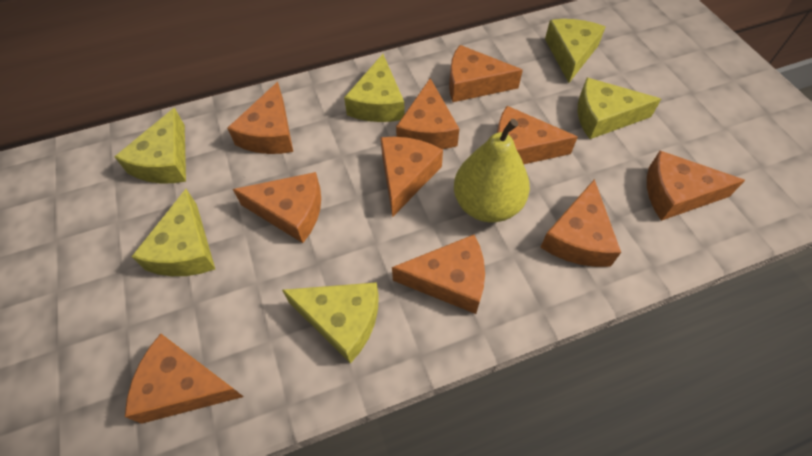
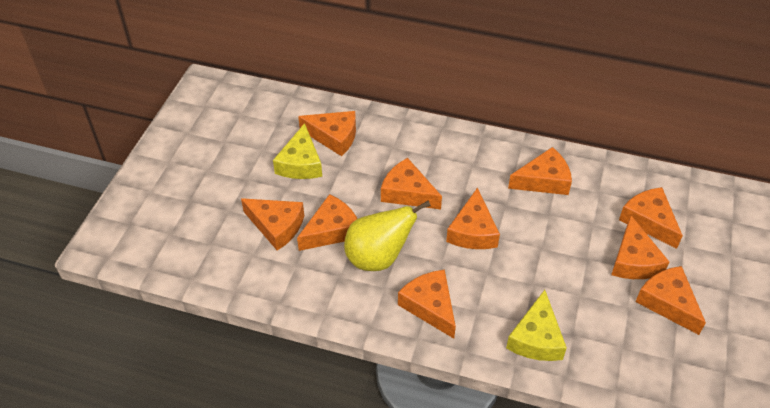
yellow cheese: [114,108,186,183] [131,189,215,276] [282,282,379,364] [344,54,405,122] [545,19,605,83] [578,78,661,139] = 6 -> [273,123,322,179] [506,290,567,361] = 2

